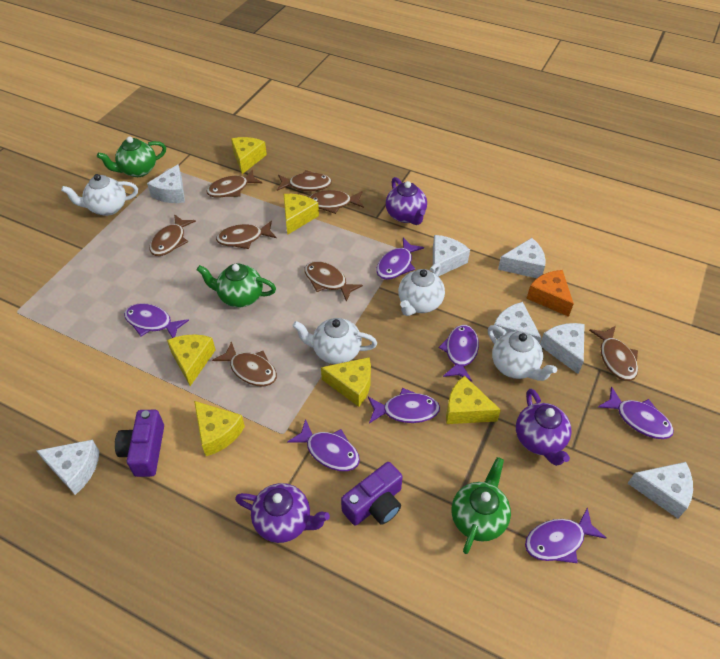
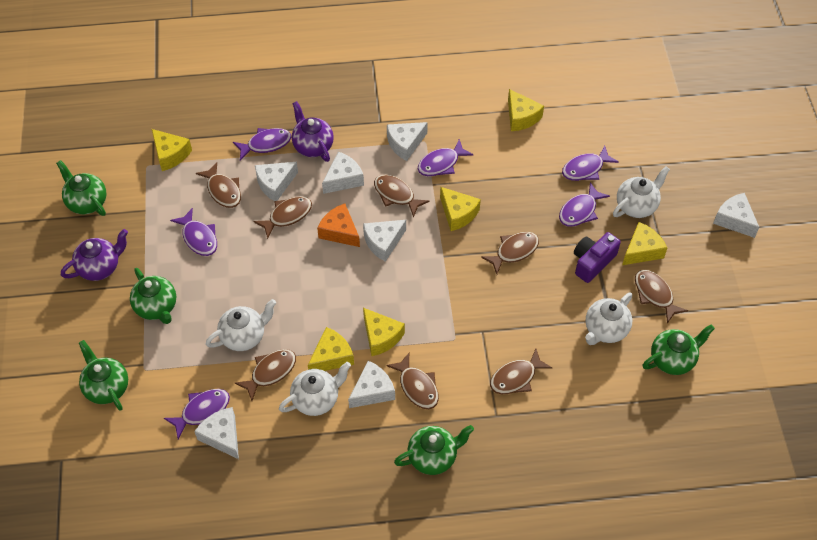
green teapot: [97,137,166,177] [197,263,276,308] [452,457,511,554] = 3 -> [56,160,106,216] [79,340,128,411] [130,268,176,324] [394,425,474,475] [643,325,715,375] = 5
purple camera: [115,410,164,477] [341,462,403,526] = 2 -> [574,232,621,283] = 1
purple fish: [124,303,189,338] [287,419,360,471] [368,388,440,423] [376,238,424,280] [439,325,479,382] [525,507,606,563] [598,387,674,439] = 7 -> [164,389,230,439] [170,208,217,256] [233,128,291,160] [418,139,474,176] [559,182,610,227] [562,145,619,181] = 6
purple teapot: [235,483,330,543] [386,177,427,225] [516,389,572,466] = 3 -> [61,229,128,281] [292,101,334,162] = 2

